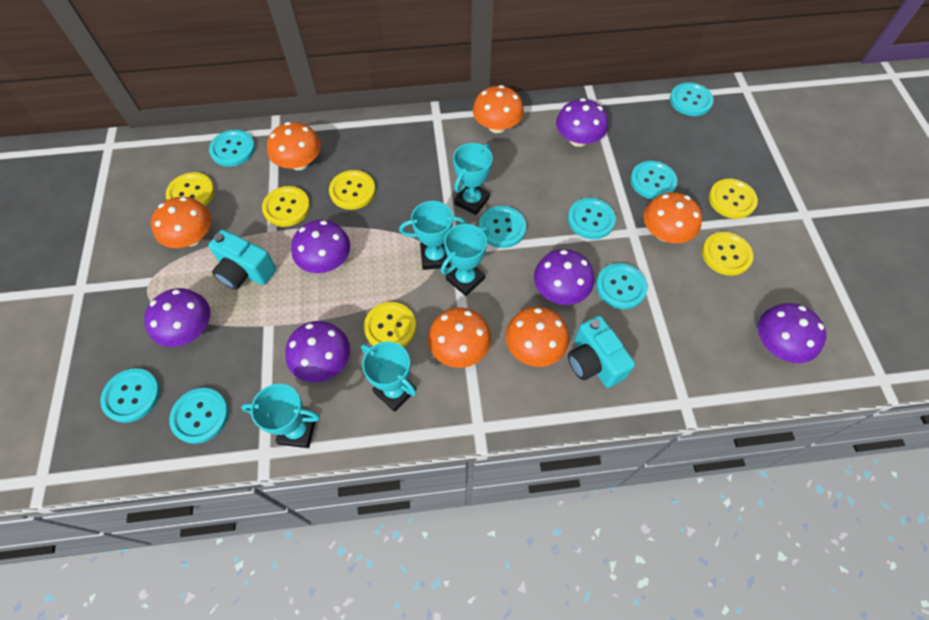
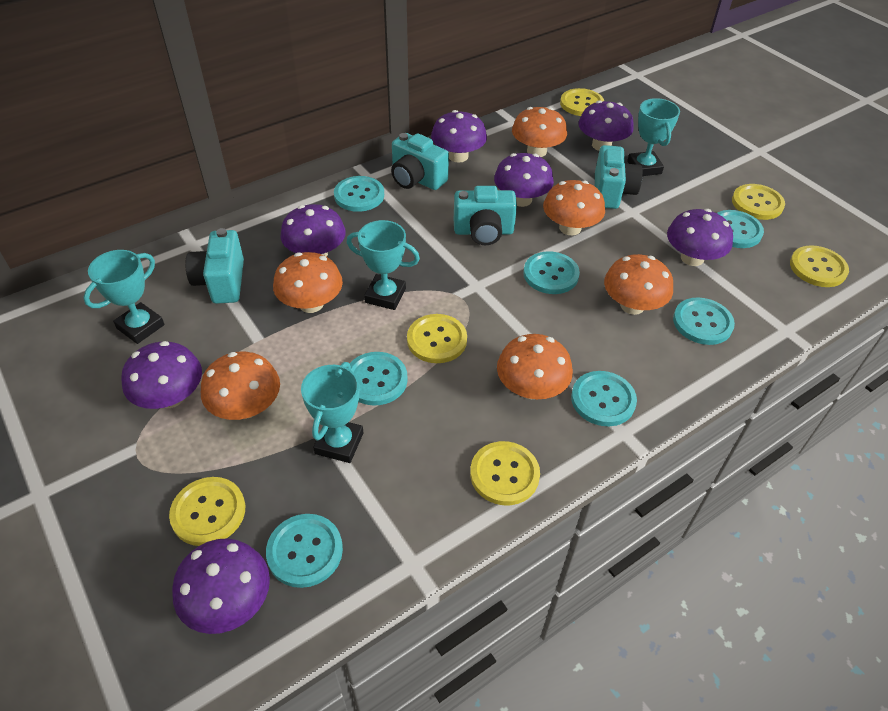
purple mushroom: [144,288,210,347] [285,321,350,383] [291,220,350,273] [534,249,594,305] [556,98,608,147] [758,303,826,363] = 6 -> [121,341,202,409] [172,538,270,634] [280,204,346,257] [431,110,487,163] [494,153,554,207] [578,100,634,151] [667,209,733,266] = 7
turquoise button: [100,368,160,423] [169,388,229,444] [209,130,255,167] [479,206,526,248] [568,198,616,239] [596,263,648,309] [630,161,678,199] [670,82,714,116] = 8 -> [266,514,343,588] [334,176,384,212] [350,352,408,406] [523,251,580,294] [571,371,637,426] [673,298,735,345] [717,210,764,248] = 7
turquoise camera: [208,230,276,290] [568,316,635,388] = 2 -> [185,228,244,304] [391,133,449,190] [454,186,517,245] [595,145,643,209] = 4
turquoise trophy: [241,384,320,448] [361,341,416,412] [399,201,466,270] [441,224,490,296] [453,143,493,215] = 5 -> [83,250,165,344] [301,362,364,463] [347,220,420,310] [627,98,680,176] = 4

